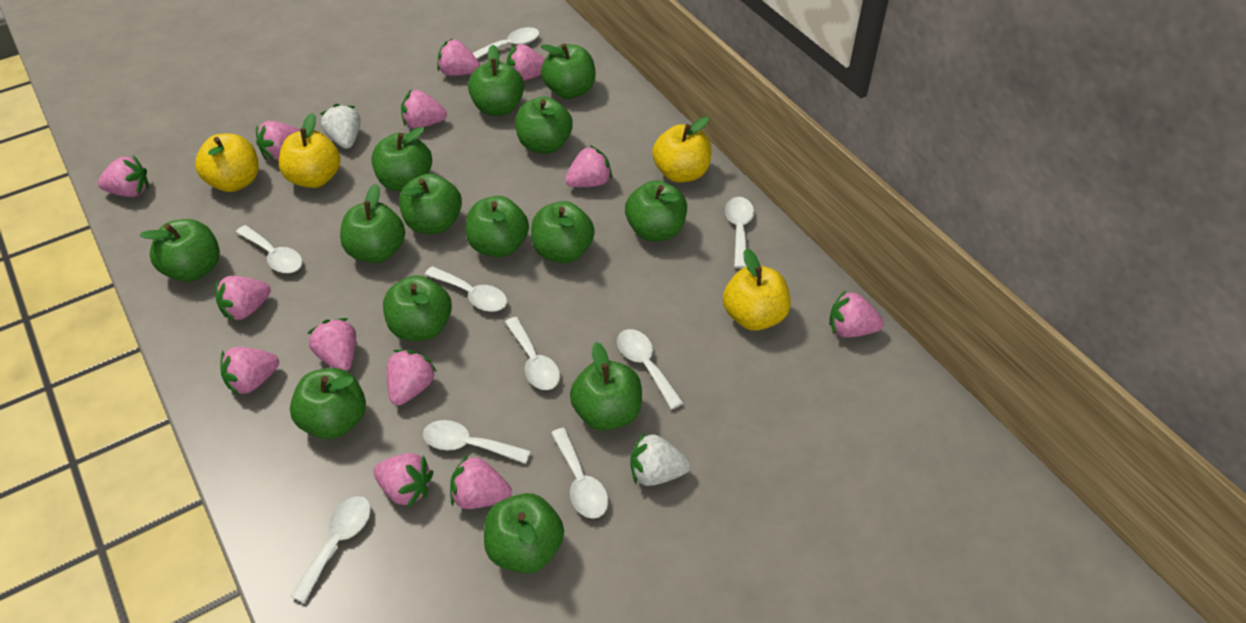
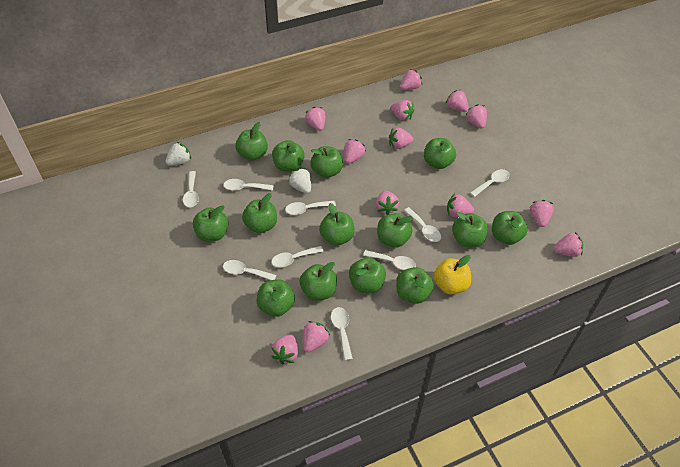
yellow apple: [195,134,259,192] [279,113,340,188] [652,116,711,183] [723,248,791,331] = 4 -> [434,255,471,294] = 1

